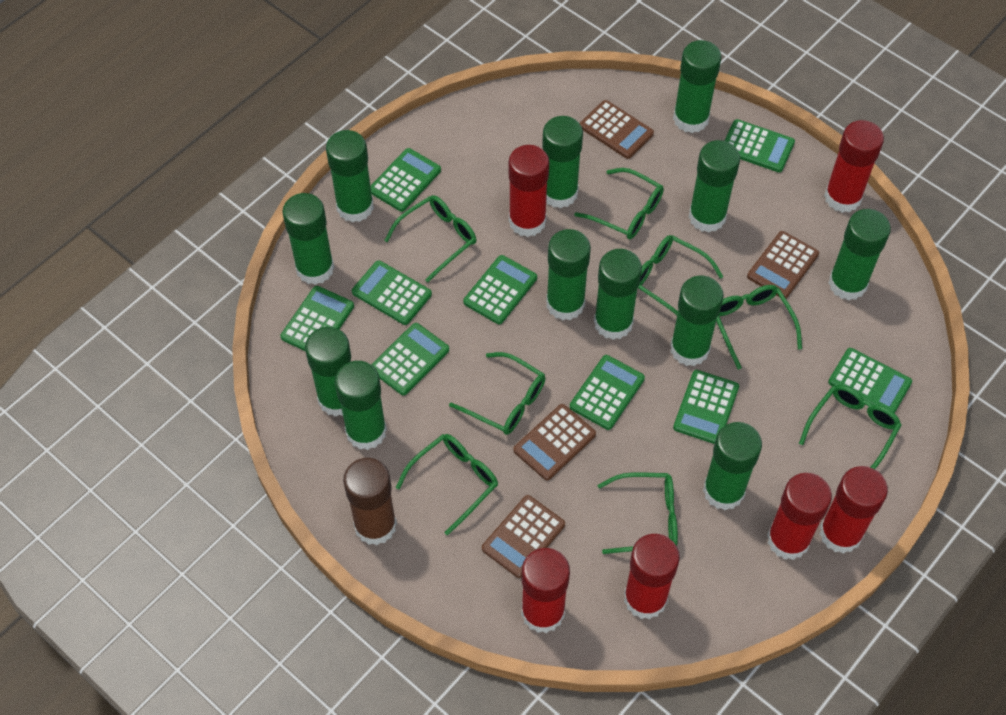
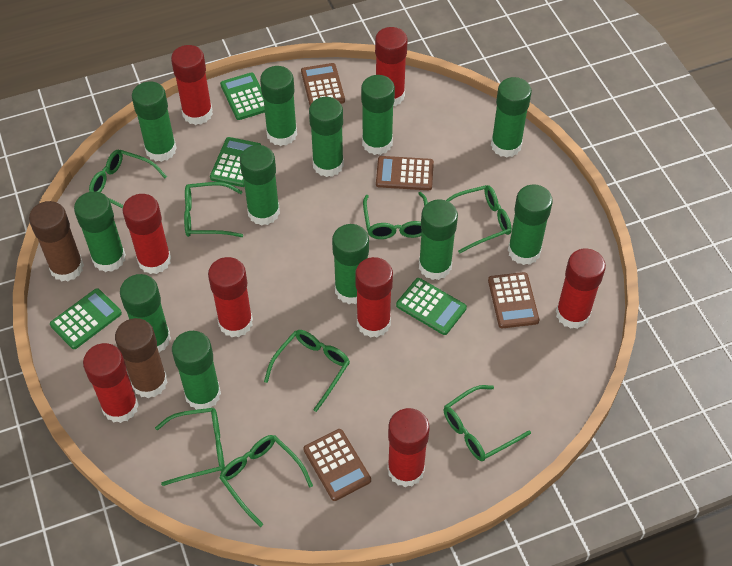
brown glue stick: [343,458,397,545] = 1 -> [29,201,84,282] [115,318,168,398] = 2
green calculator: [280,286,354,351] [352,260,432,325] [371,148,441,212] [371,323,449,395] [463,255,537,324] [570,355,645,430] [673,370,739,444] [724,119,795,172] [828,348,912,413] = 9 -> [50,288,122,349] [210,137,261,187] [220,72,265,120] [396,278,467,335] = 4
red glue stick: [508,145,549,237] [521,548,570,633] [624,534,680,619] [767,473,832,560] [820,466,888,554] [824,120,884,213] = 6 -> [83,343,139,423] [123,194,171,274] [171,45,213,125] [208,257,253,337] [355,257,393,338] [375,27,408,106] [387,408,430,487] [556,248,606,329] = 8

